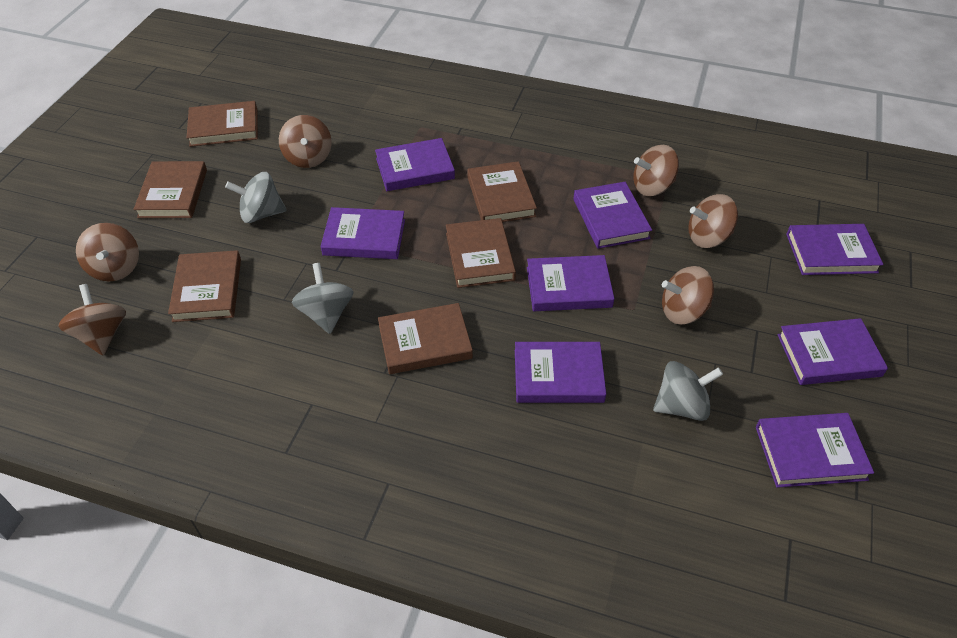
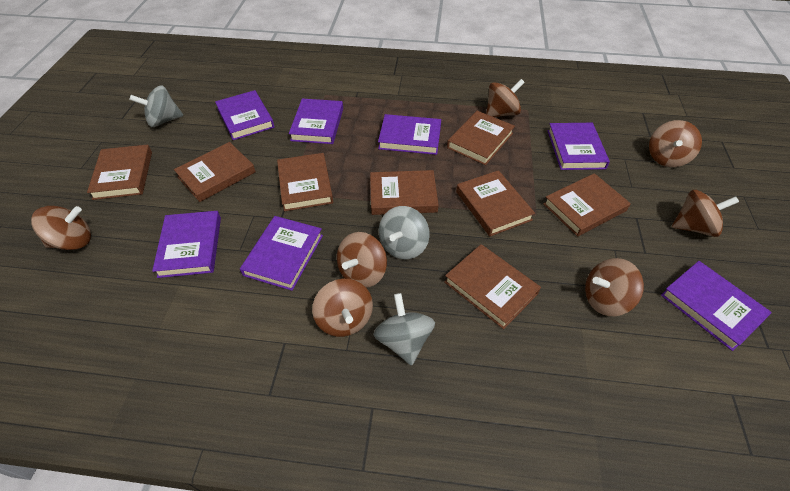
brown book: [134,161,207,218] [168,250,241,322] [187,101,258,147] [378,303,473,374] [446,218,516,288] [467,161,537,222] = 6 -> [87,145,152,200] [174,142,256,202] [277,153,333,211] [370,170,439,215] [444,244,541,329] [447,111,515,165] [456,170,535,236] [543,173,631,236] = 8
brown spinning top: [58,284,126,355] [76,223,139,281] [279,115,332,168] [633,145,679,196] [662,266,714,325] [688,194,738,248] = 6 -> [31,206,91,250] [312,279,373,337] [337,232,387,288] [486,79,525,117] [585,258,644,316] [649,120,702,167] [672,190,739,237] = 7
purple book: [321,207,405,259] [375,138,455,191] [515,342,606,403] [527,255,614,311] [573,182,652,249] [756,413,874,488] [777,318,888,385] [786,224,884,275] = 8 -> [152,211,221,278] [215,90,274,140] [240,216,323,291] [289,98,343,144] [378,114,441,155] [547,123,610,170] [661,261,772,351] = 7

